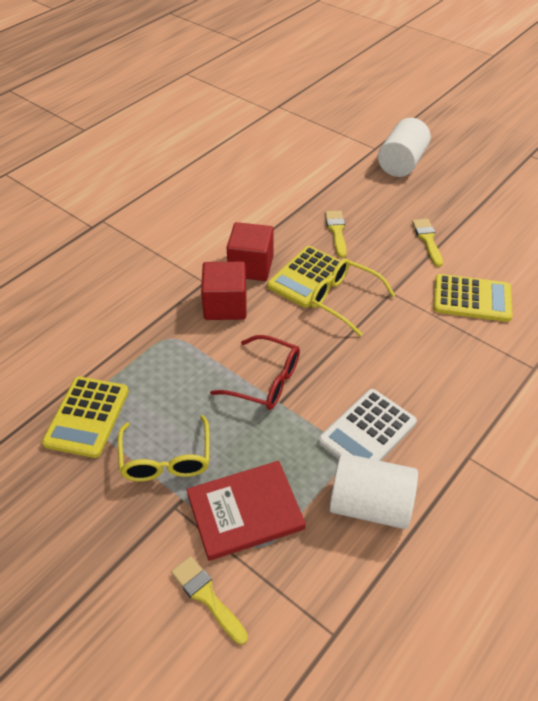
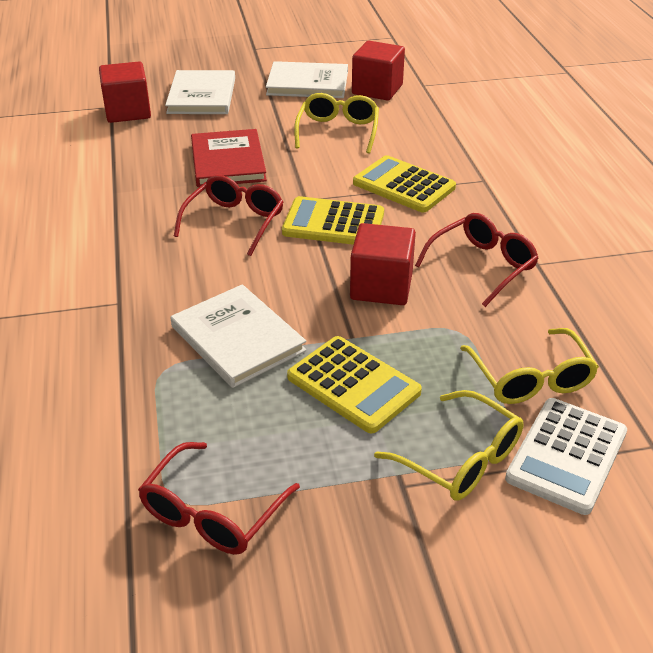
red cube: [201,261,246,320] [226,222,274,281] = 2 -> [99,61,151,123] [350,223,416,305] [352,41,405,101] = 3
red glasses: [210,335,300,410] = 1 -> [138,442,300,555] [174,175,283,256] [415,213,538,307] = 3
white book: none = 0 -> [165,70,235,114] [171,284,307,388] [266,61,348,98] = 3
white cylinder: [329,453,418,529] [378,118,431,177] = 2 -> none = 0
yellow brush: [171,556,248,645] [325,211,347,258] [412,219,443,267] = 3 -> none = 0
yellow glasses: [118,415,210,482] [310,258,395,336] = 2 -> [294,93,379,154] [374,390,524,501] [460,328,599,404] = 3

